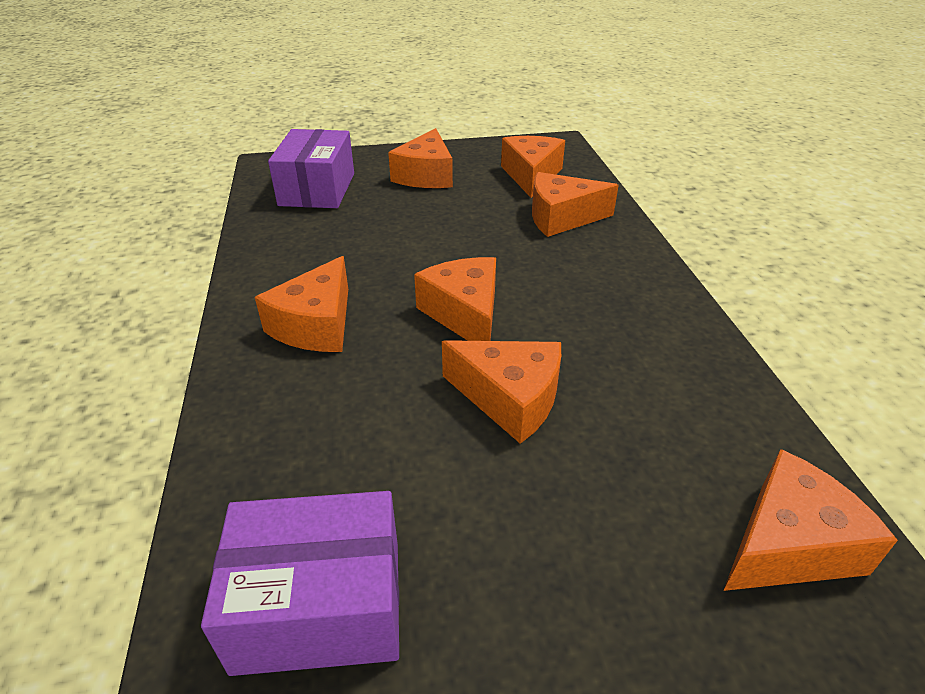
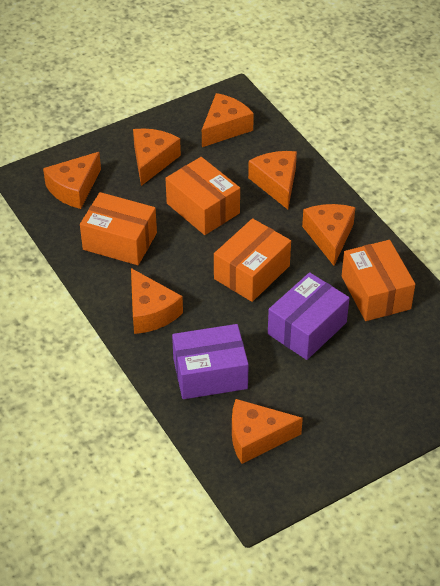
orange box: none = 0 -> [80,192,157,265] [165,157,240,235] [214,218,291,302] [342,240,415,321] = 4

